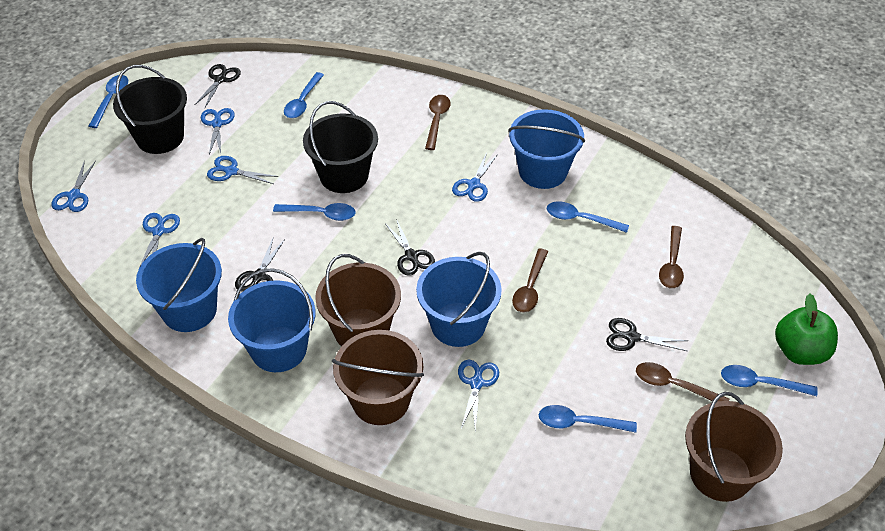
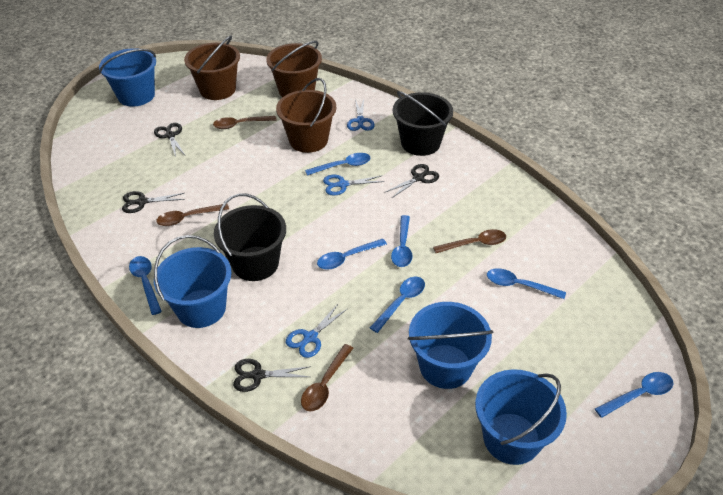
blue scissors: [51,160,96,212] [139,213,180,268] [201,108,235,154] [207,156,278,184] [452,152,498,202] [458,360,499,431] = 6 -> [286,304,348,358] [323,175,384,196] [347,99,375,131] = 3
blue spoon: [89,75,128,128] [273,203,355,221] [284,72,324,118] [539,405,637,433] [547,201,629,233] [721,365,818,396] = 6 -> [129,256,162,315] [305,153,370,176] [317,239,387,270] [370,277,425,333] [391,215,413,267] [487,268,566,299] [595,372,673,418] = 7
green apple: [775,294,838,365] = 1 -> none = 0

